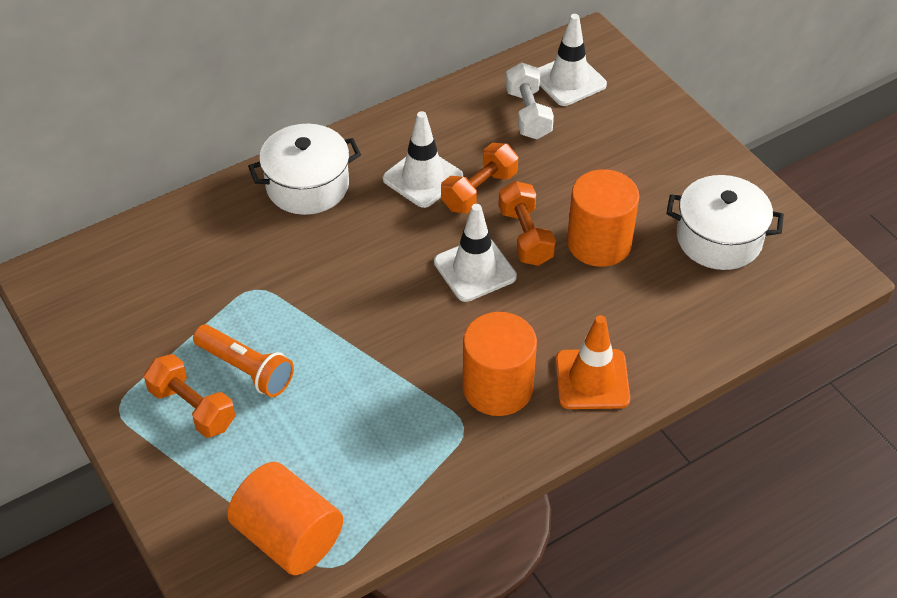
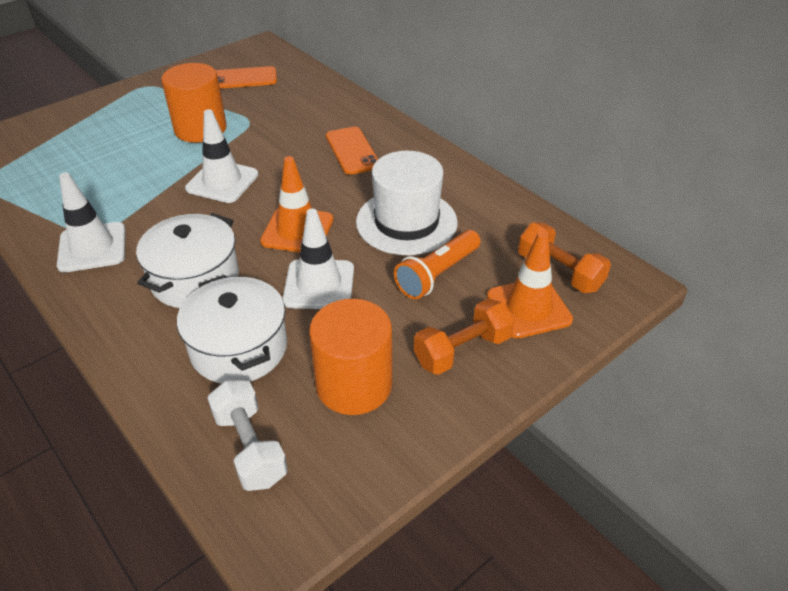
orange cylinder: [227,462,343,575] [463,312,537,416] [567,169,639,267] = 3 -> [161,63,227,143] [309,299,392,415] = 2
orange dumbbell: [144,354,235,438] [441,143,518,213] [498,181,556,266] = 3 -> [414,299,514,375] [518,223,611,293] = 2
orange phone: none = 0 -> [216,66,277,89] [326,127,378,175] = 2
orange traffic cone: [556,315,630,409] = 1 -> [260,156,333,252] [487,231,573,338] = 2
white hat: none = 0 -> [356,151,458,255] = 1

